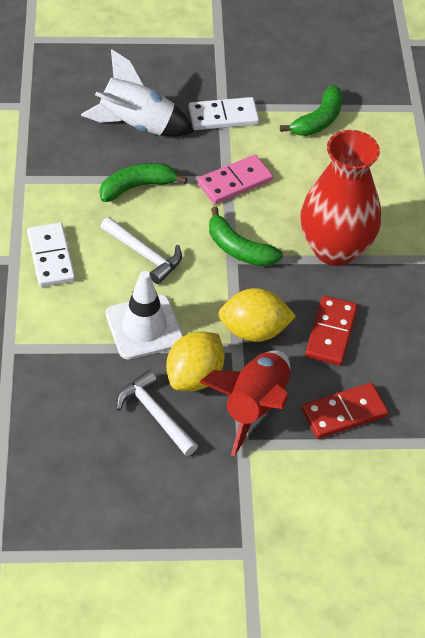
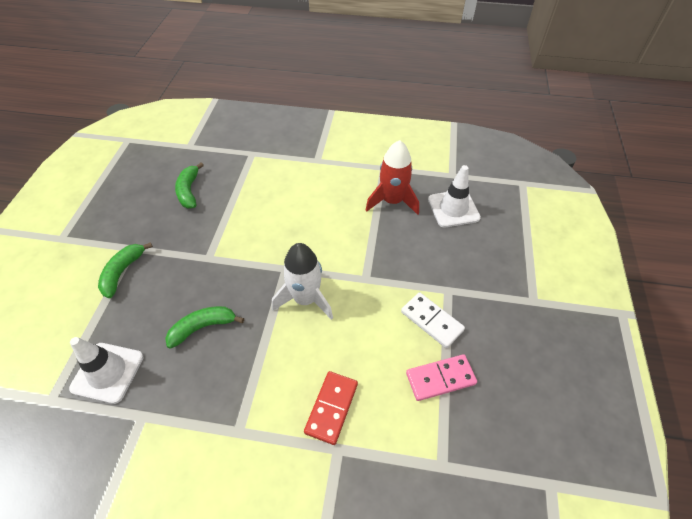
red domino: [302,382,388,439] [305,296,358,366] = 2 -> [304,371,358,445] = 1
red vase: [301,130,381,266] = 1 -> none = 0
white domino: [27,223,75,287] [189,97,259,130] = 2 -> [401,292,465,348] = 1
white hammer: [100,217,182,284] [116,370,198,456] = 2 -> none = 0
white traffic cone: [106,271,183,359] = 1 -> [69,337,144,404] [428,165,481,227] = 2
yellow lemon: [166,331,225,391] [218,288,296,342] = 2 -> none = 0

